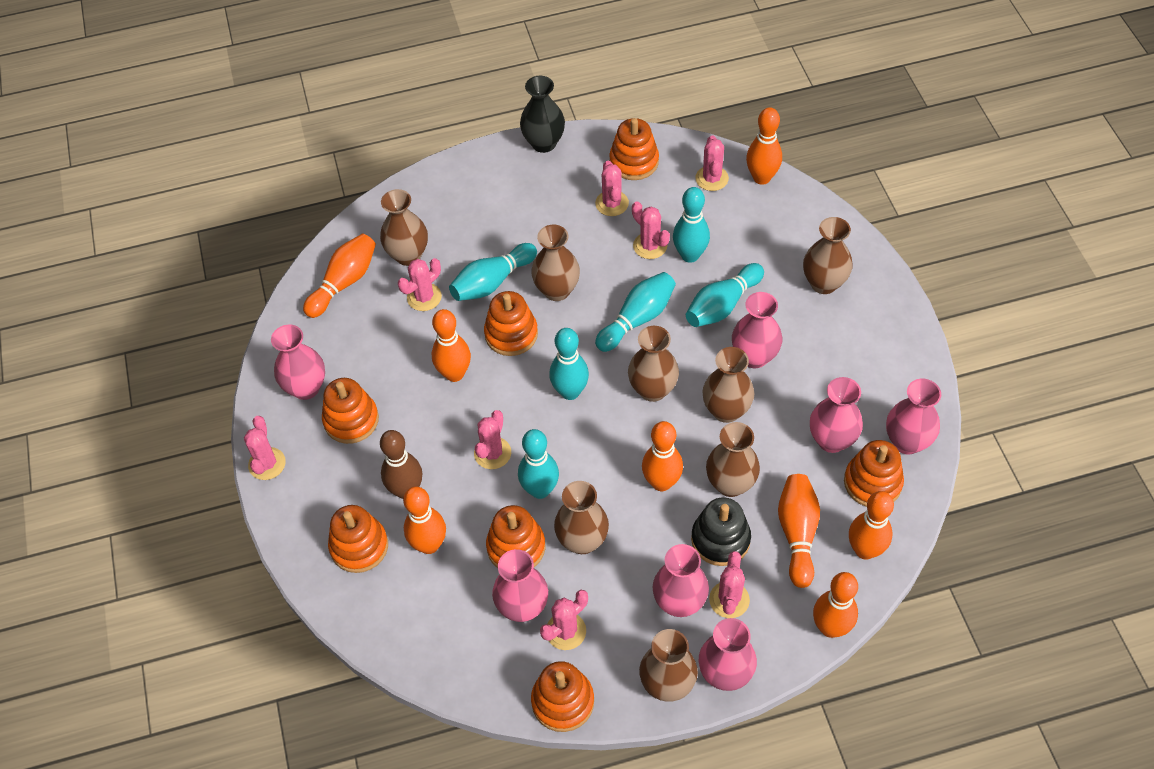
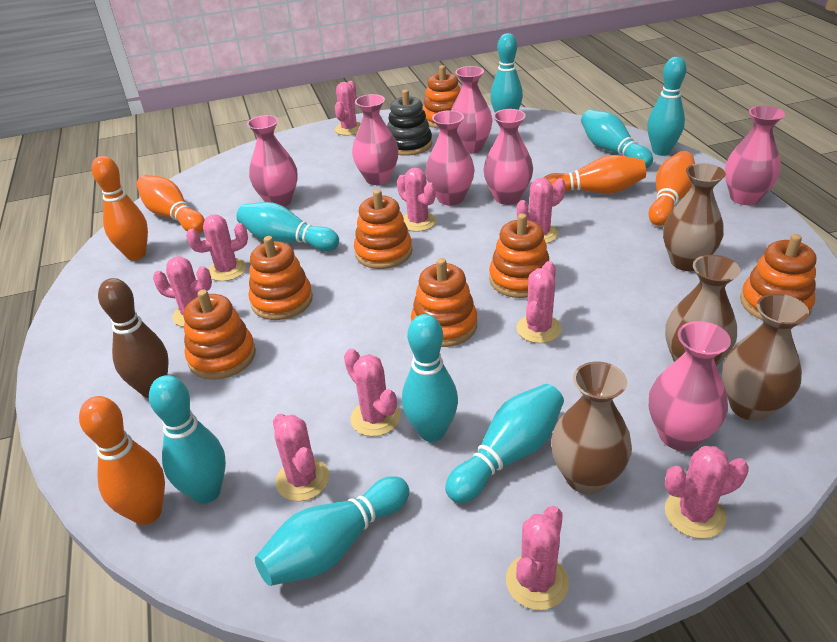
black vase: [520,76,565,153] = 1 -> none = 0
brown vase: [380,189,428,266] [531,225,580,301] [554,481,609,554] [628,326,679,402] [639,629,698,702] [702,347,754,423] [706,422,760,497] [803,217,852,294] = 8 -> [551,362,632,494] [663,163,726,271] [665,255,741,365] [722,294,809,421] = 4
orange bowling pin: [303,234,376,318] [403,486,446,554] [432,309,471,382] [642,421,683,491] [746,107,782,185] [778,474,820,588] [813,572,858,638] [849,491,894,560] = 8 -> [79,396,165,525] [92,156,148,260] [137,175,205,233] [544,155,646,194] [648,151,695,226] = 5
pink cactus: [244,416,286,480] [398,258,442,311] [474,410,511,469] [540,590,588,650] [595,161,629,216] [632,201,670,259] [695,135,729,191] [709,551,750,618] = 8 -> [153,257,212,327] [186,215,248,281] [273,414,329,501] [335,81,361,136] [344,349,400,436] [397,168,436,232] [506,506,569,610] [517,178,566,244] [517,261,562,343] [665,446,749,539] = 10
turquoise bowling pin: [449,243,537,301] [518,429,559,499] [549,328,589,400] [595,272,676,352] [673,187,710,263] [686,263,764,327] = 6 -> [149,375,226,504] [237,202,339,251] [255,476,409,586] [402,314,458,442] [445,384,564,503] [490,33,523,113] [581,109,653,168] [647,57,686,156] = 8

